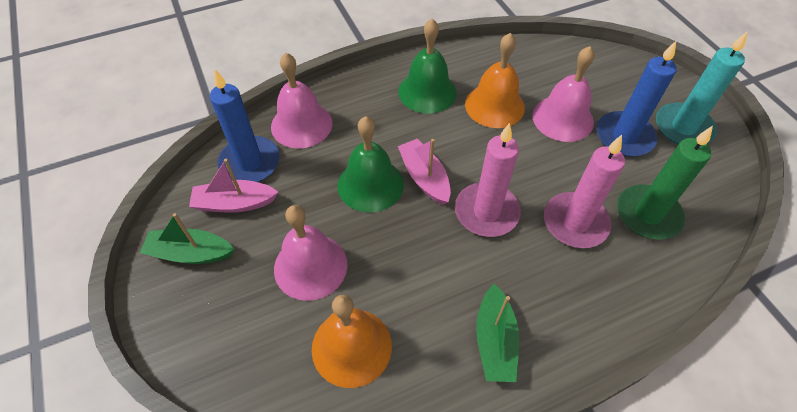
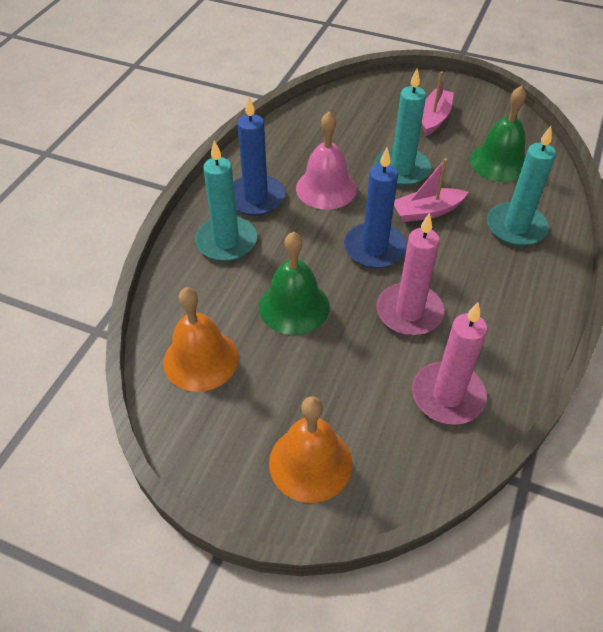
green boat: [140,213,234,264] [476,284,519,382] = 2 -> none = 0
green candle: [617,126,713,240] = 1 -> none = 0
pink bell: [271,53,332,149] [274,205,348,301] [532,46,595,142] = 3 -> [296,112,357,210] = 1
turquoise candle: [656,31,748,145] = 1 -> [195,140,257,261] [375,68,431,186] [487,126,556,246] = 3

